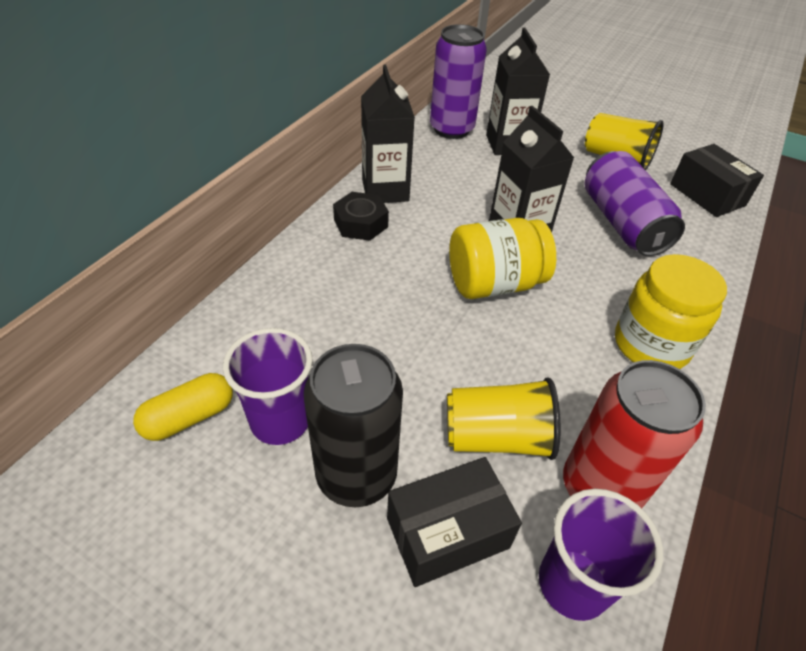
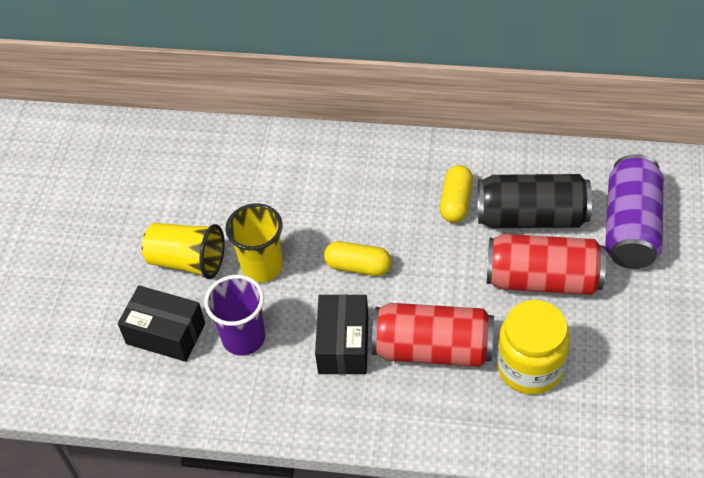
black carton: [361,65,415,203] [486,28,550,155] [489,106,574,233] = 3 -> none = 0
black nut: [333,192,389,241] = 1 -> none = 0
purple can: [430,24,487,139] [584,151,685,256] = 2 -> [605,154,664,269] = 1
purple cup: [223,328,313,445] [539,488,663,621] = 2 -> [204,275,265,356] = 1
red can: [563,360,706,508] = 1 -> [372,303,494,367] [487,234,606,295] = 2
yellow capsule: [133,373,233,441] = 1 -> [324,241,391,276] [440,165,473,223] = 2
yellow jar: [449,218,556,299] [615,254,727,369] = 2 -> [497,300,570,395] = 1

